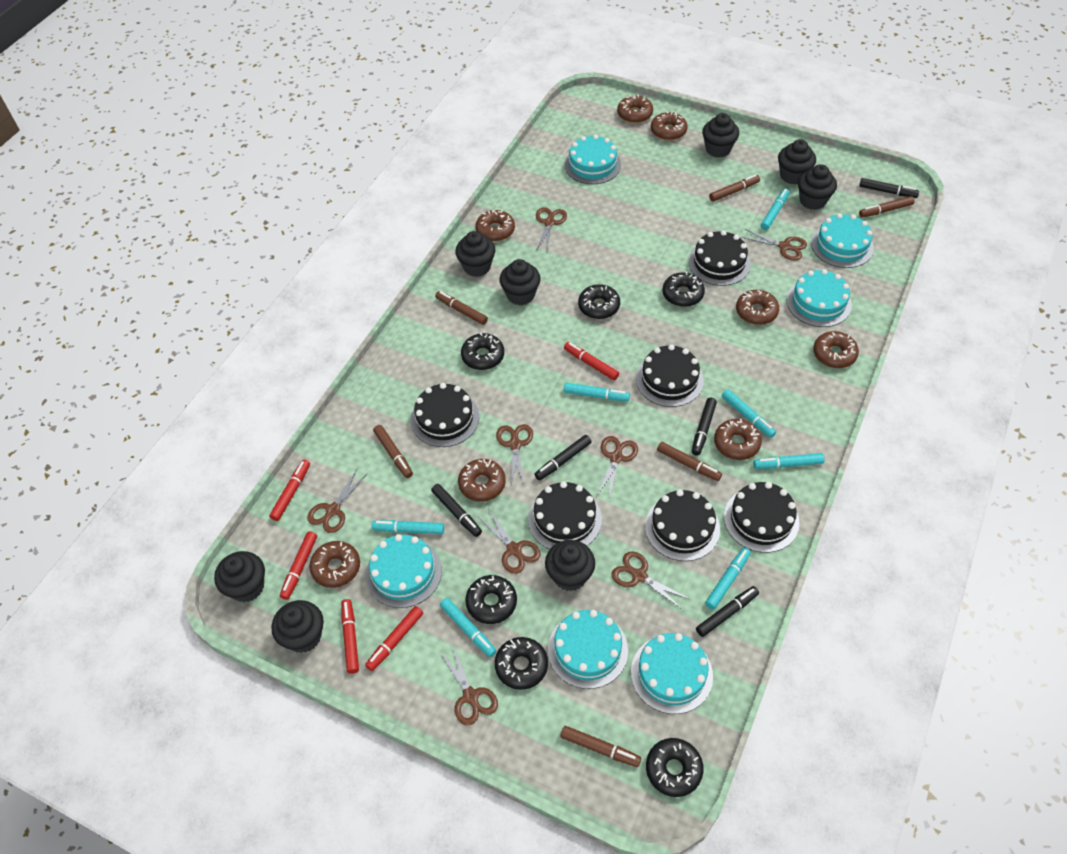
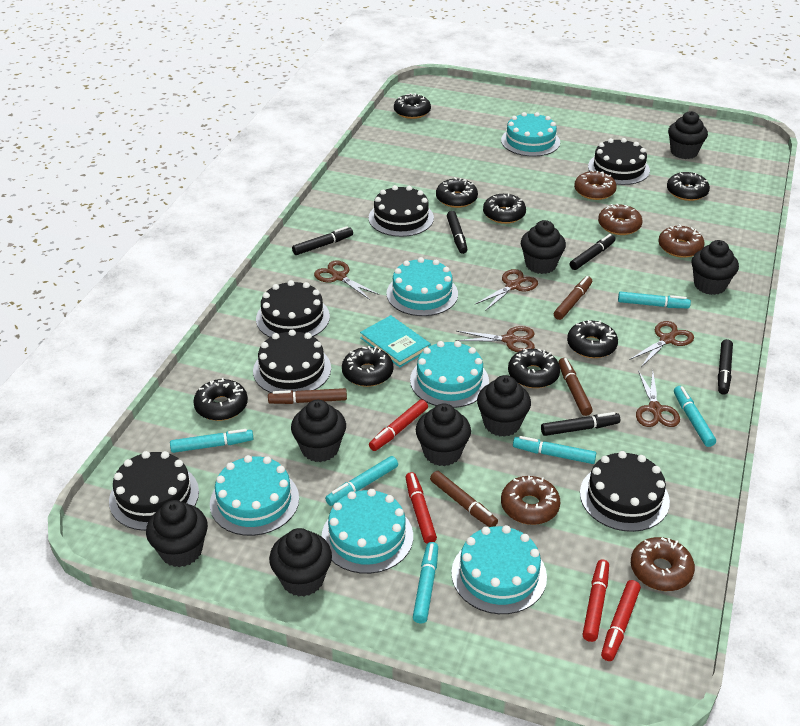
black donut: [461,333,504,370] [465,575,517,624] [495,637,548,690] [578,284,620,319] [646,738,704,797] [663,272,705,307] = 6 -> [193,378,248,421] [342,346,393,387] [394,93,431,119] [436,177,478,208] [483,194,526,224] [508,348,560,388] [567,320,618,358] [667,172,710,201] = 8
brown donut: [309,541,360,588] [458,459,506,502] [476,210,515,241] [617,94,653,123] [651,111,688,141] [714,419,762,460] [736,290,779,325] [813,331,859,368] = 8 -> [501,476,560,525] [574,170,617,200] [598,204,643,235] [631,537,695,591] [659,224,705,258] = 5
brown marker: [373,425,413,478] [435,291,488,325] [560,726,641,767] [657,442,722,481] [709,175,760,202] [859,196,915,217] = 6 -> [268,388,347,404] [430,471,498,527] [554,276,592,320] [559,358,593,416] = 4
brown scissors: [307,469,368,533] [439,644,498,726] [479,508,541,574] [496,424,533,485] [536,207,567,251] [596,436,638,500] [611,551,691,610] [741,229,807,261] = 8 -> [314,261,380,300] [455,326,535,352] [476,269,538,311] [629,321,694,367] [636,370,680,427] = 5
red marker: [269,460,310,521] [280,531,317,600] [341,599,359,674] [365,606,423,671] [564,342,619,380] = 5 -> [369,399,428,451] [405,472,437,544] [583,560,609,642] [601,580,641,661] = 4
turquoise book: none = 0 -> [360,315,431,367] = 1
turquoise marker: [372,520,444,534] [440,598,496,657] [564,383,630,401] [705,547,751,610] [722,389,776,438] [753,453,825,469] [761,189,789,230] = 7 -> [170,429,254,453] [325,456,398,506] [413,542,438,623] [513,436,596,464] [618,292,691,308] [674,386,716,447] = 6

